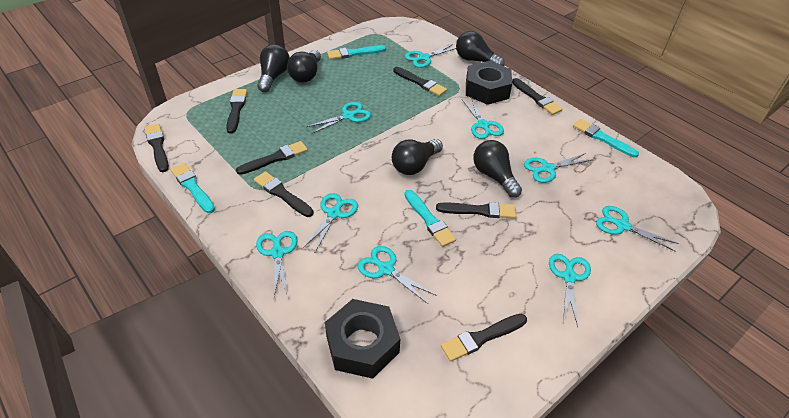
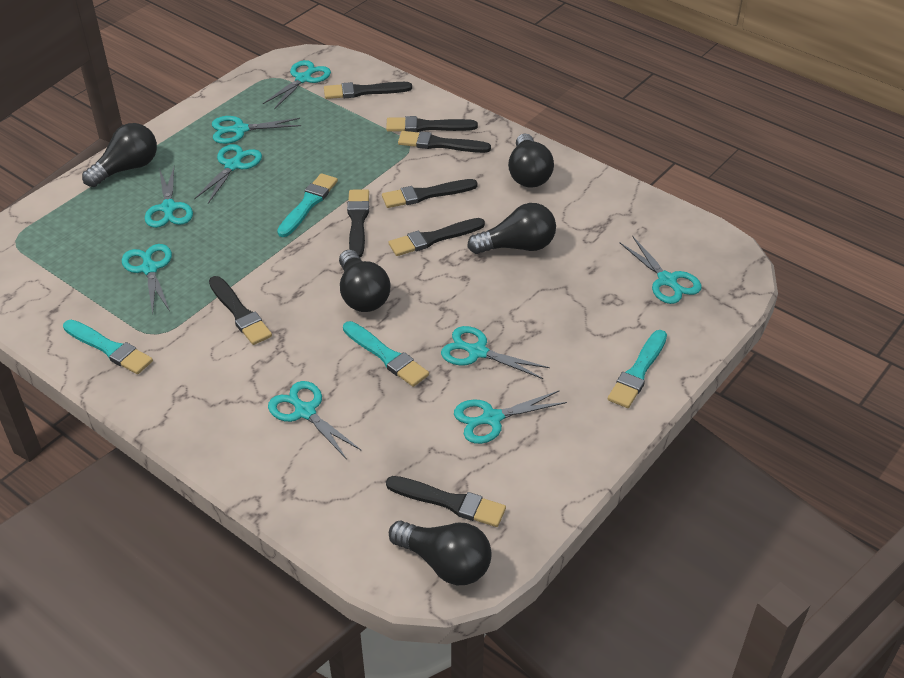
black nut: [325,299,400,379] [466,61,512,105] = 2 -> none = 0

